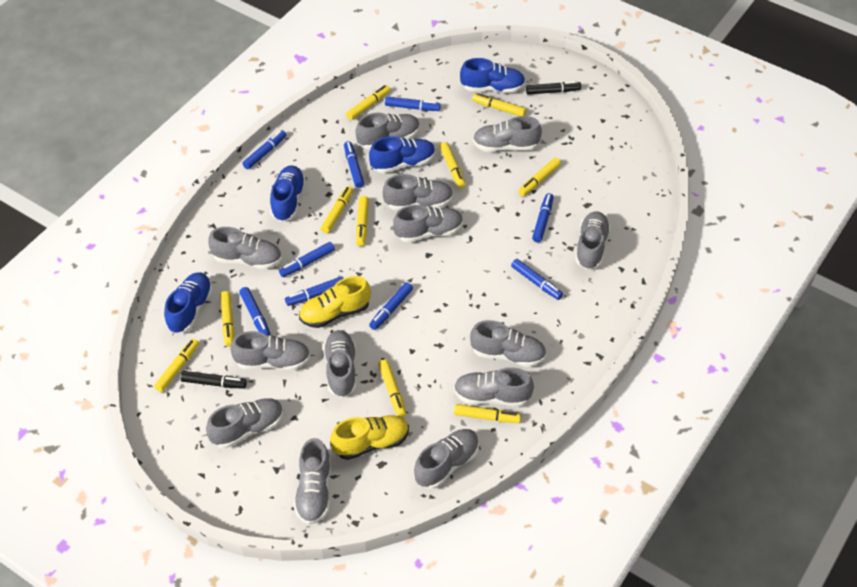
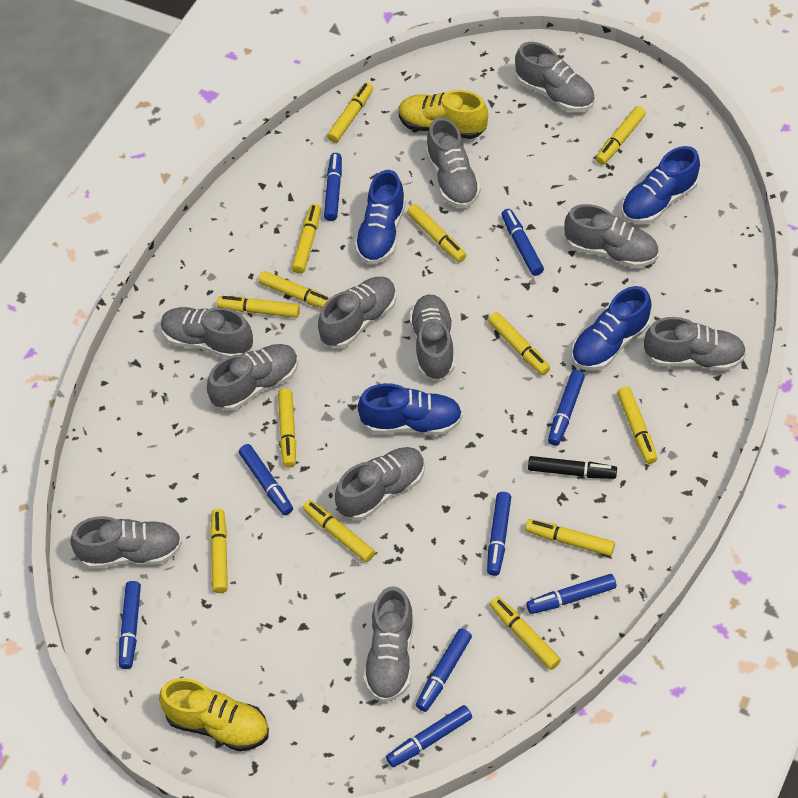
black marker: [180,371,247,389] [526,81,581,95] = 2 -> [528,456,617,479] = 1
grey shoe: [206,398,283,448] [208,227,282,269] [230,331,310,370] [294,438,331,525] [323,330,356,397] [356,112,420,149] [383,174,453,210] [393,205,463,242] [414,429,479,489] [454,367,534,407] [470,320,546,367] [473,116,542,152] [575,212,611,270] = 13 -> [70,516,182,569] [161,307,253,358] [207,344,298,411] [318,277,396,348] [335,447,425,520] [363,586,414,702] [409,294,455,381] [426,117,481,208] [515,42,595,112] [564,204,659,268] [644,317,746,371] = 11
yellow marker: [154,339,199,392] [220,291,234,347] [321,186,353,233] [346,85,390,120] [356,196,369,246] [378,360,406,417] [440,142,466,188] [454,404,521,423] [472,93,526,116] [518,158,561,196] = 10 -> [210,509,228,593] [217,296,300,318] [259,271,330,308] [278,389,296,467] [292,204,321,274] [303,500,375,562] [327,82,373,143] [407,204,466,262] [488,312,550,375] [490,597,561,670] [525,519,615,556] [596,106,646,165] [617,387,657,464] = 13

